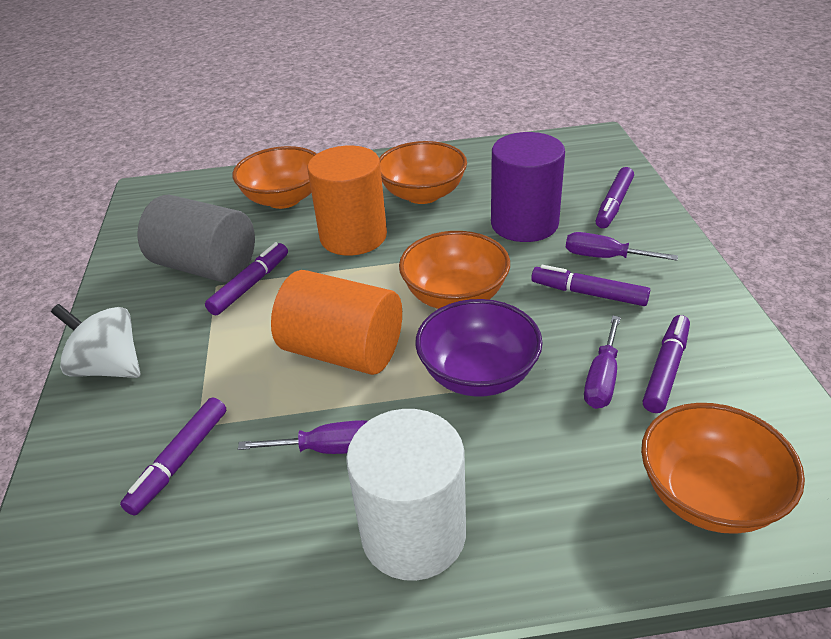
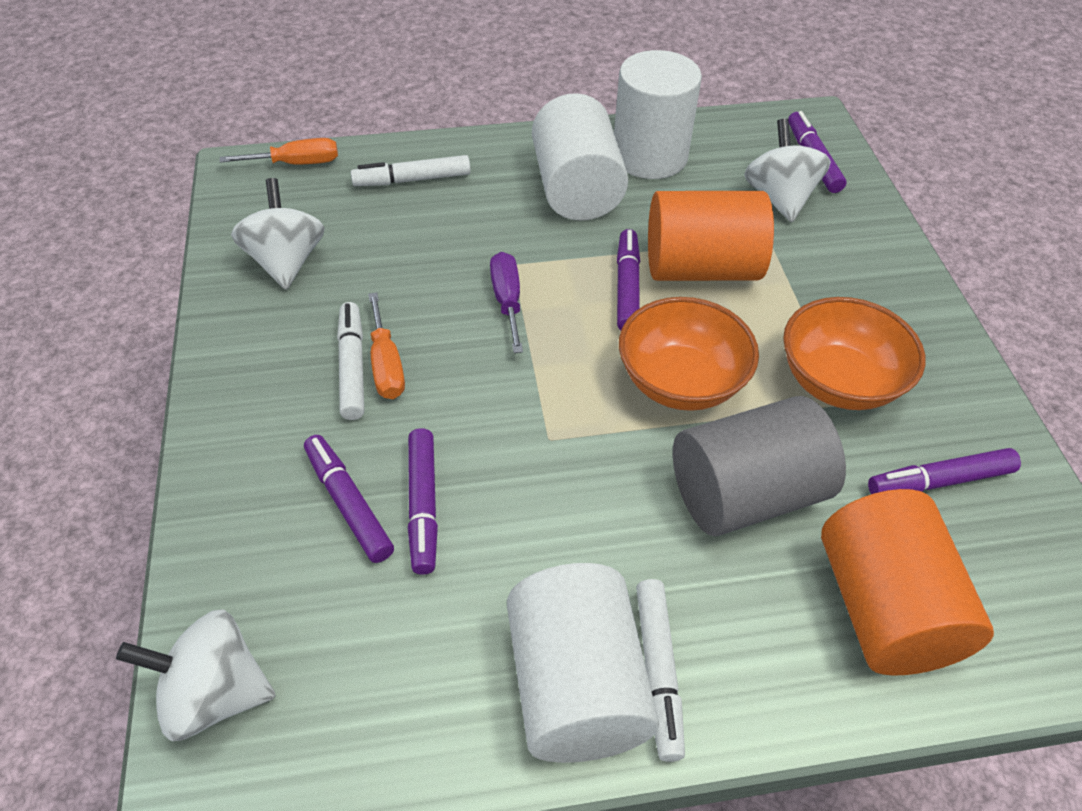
orange bowl: [232,146,317,209] [379,141,467,204] [399,231,510,309] [641,403,805,534] = 4 -> [619,297,759,411] [783,297,925,410] = 2
orange screwdriver: none = 0 -> [220,138,338,165] [368,292,405,399] = 2
purple bowl: [415,299,543,397] = 1 -> none = 0
purple cylinder: [491,132,565,242] = 1 -> none = 0
purple screwdriver: [238,420,368,454] [566,232,678,261] [584,316,621,409] = 3 -> [490,252,523,353] = 1
white cylinder: [346,409,466,581] = 1 -> [507,563,659,763] [532,93,628,221] [614,50,702,179] = 3
white marker: none = 0 -> [337,302,364,420] [351,155,471,186] [636,579,685,762] = 3
white spinning top: [51,304,141,378] = 1 -> [116,610,276,741] [231,178,324,290] [745,118,831,222] = 3

